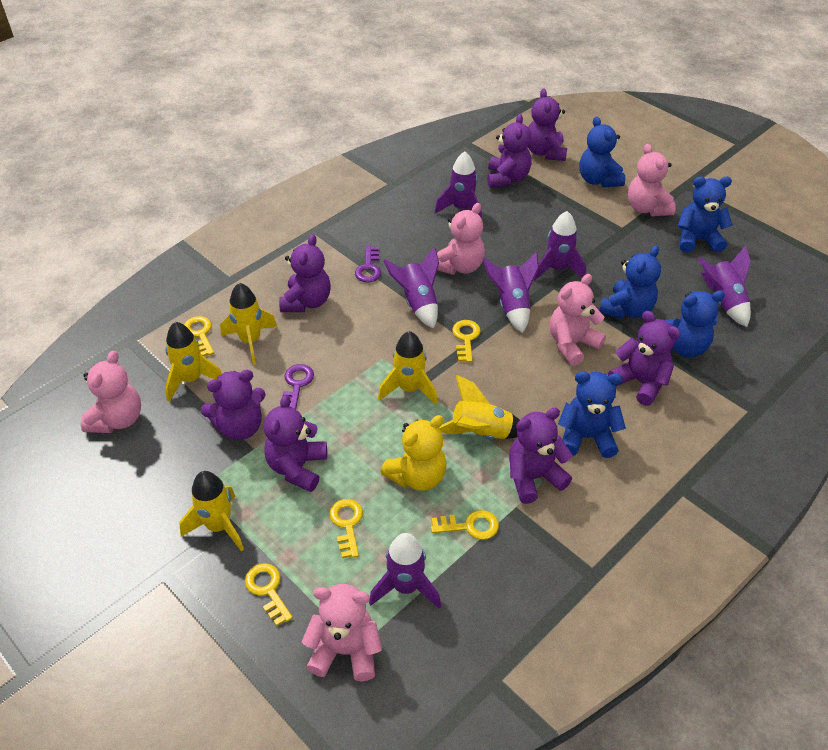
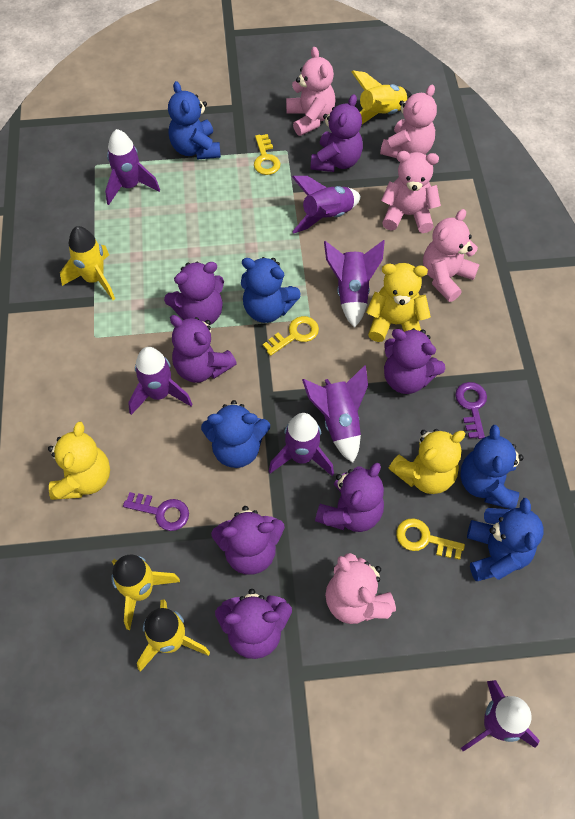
purple rocket: [369,533,441,609] [383,246,439,329] [435,151,482,219] [483,252,539,333] [534,211,586,281] [698,245,751,327] = 6 -> [105,129,160,205] [128,347,192,415] [269,413,334,476] [292,176,361,233] [302,365,368,463] [324,240,385,328] [461,680,540,751] = 7
yellow key: [184,316,214,356] [245,563,293,626] [329,499,363,558] [431,510,499,540] [452,320,481,362] = 5 -> [254,134,281,175] [263,316,319,356] [396,518,465,560] = 3
yellow rocket: [165,322,222,402] [179,471,244,552] [220,283,277,365] [378,331,438,405] [439,375,520,439] = 5 -> [60,226,115,300] [111,555,180,630] [137,599,210,672] [351,70,412,124] = 4
yellow teddy bear: [380,415,447,491] = 1 -> [48,421,110,500] [366,263,431,342] [389,429,465,494] = 3

